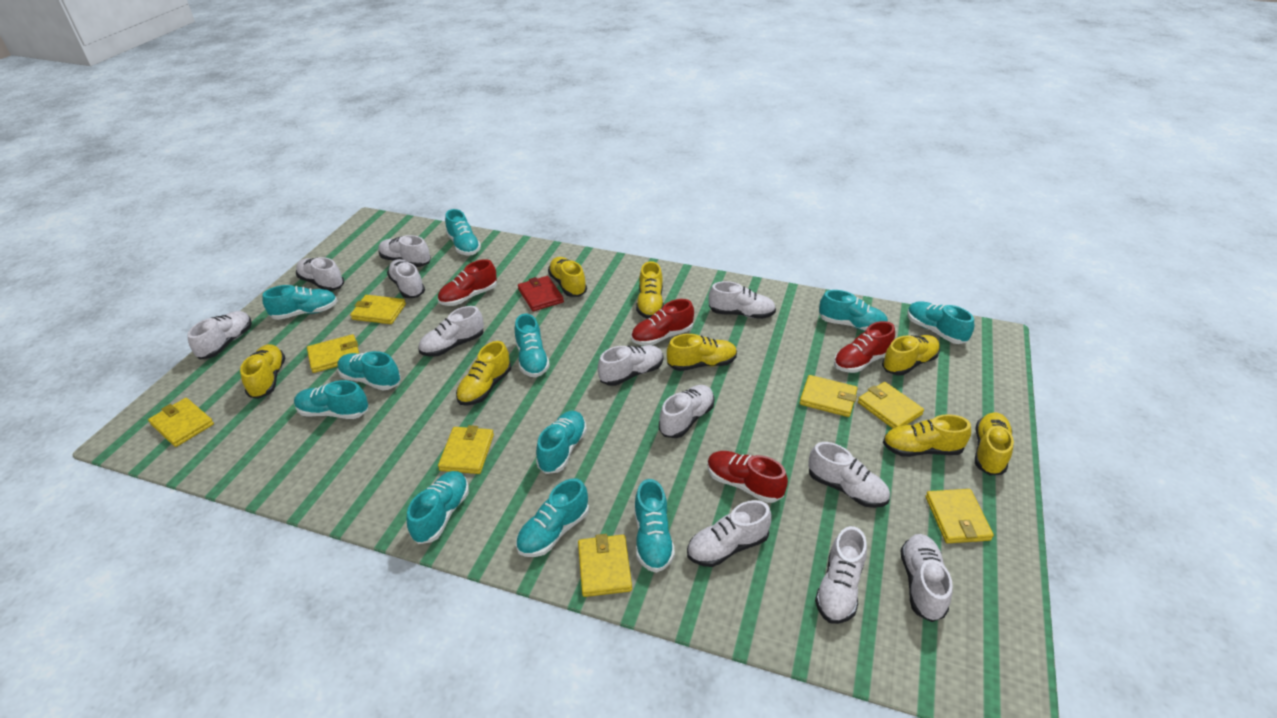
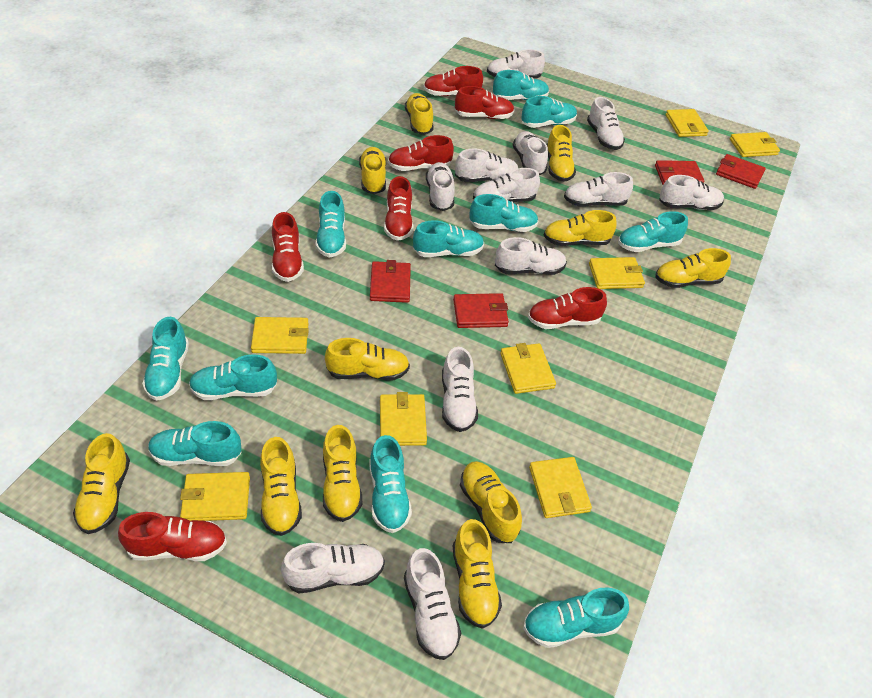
red shoe: [438,259,497,306] [631,299,694,346] [707,451,788,503] [834,321,895,373] = 4 -> [118,512,227,561] [272,212,304,282] [384,176,414,241] [388,135,454,171] [423,66,483,96] [455,86,514,119] [528,287,607,329] = 7
red wallet: [518,276,564,311] = 1 -> [370,260,411,303] [453,293,509,328] [655,160,704,185] [716,154,766,189] = 4
yellow shoe: [240,344,285,399] [456,341,511,406] [548,257,587,297] [636,261,664,319] [667,334,737,371] [882,335,940,375] [883,414,971,457] [975,412,1014,476] = 8 -> [73,433,130,534] [260,437,302,536] [323,425,362,522] [325,338,410,380] [359,147,386,194] [405,93,434,135] [453,519,502,629] [460,461,522,543] [544,210,616,246] [546,125,576,182] [655,248,731,288] = 11

